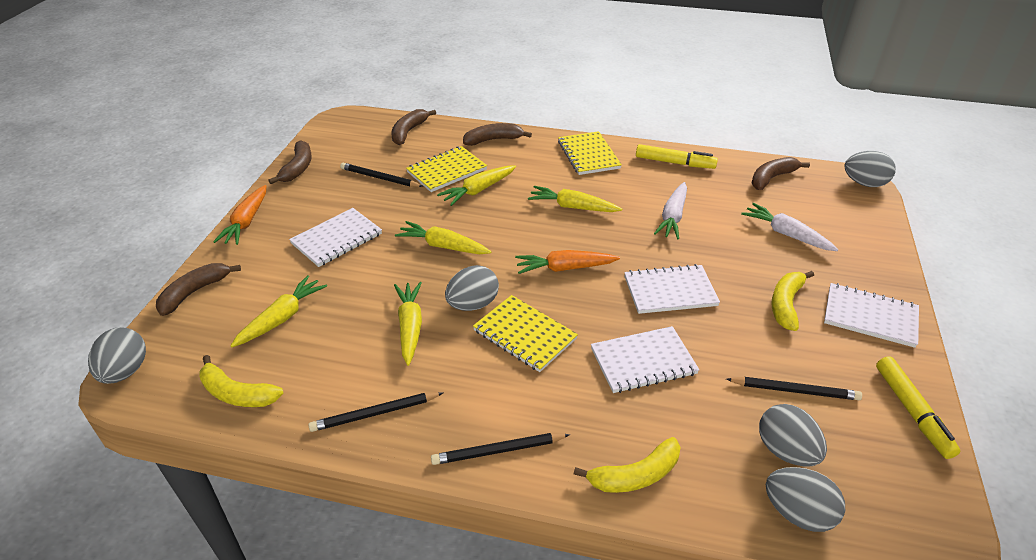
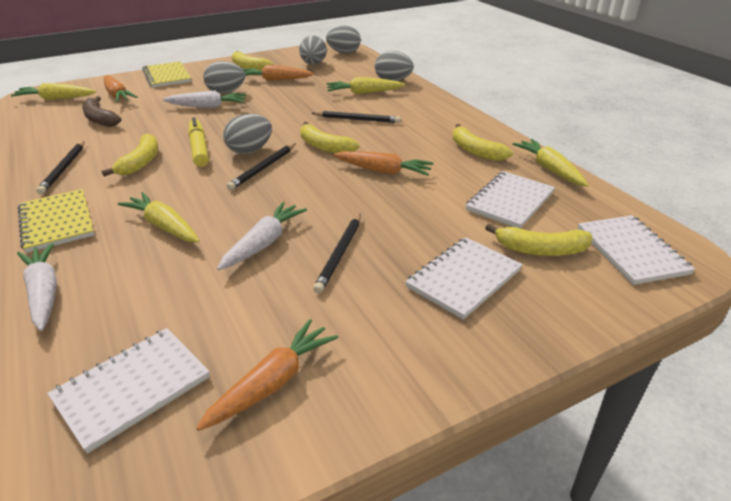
brown banana: [156,263,241,316] [268,140,312,184] [391,109,436,145] [463,123,532,146] [752,157,810,190] = 5 -> [82,96,121,127] = 1
orange carrot: [213,185,266,245] [515,250,620,274] = 2 -> [104,75,138,102] [196,319,339,431] [243,65,314,81] [333,151,434,176] = 4
white carrot: [654,182,687,240] [741,203,839,251] = 2 -> [17,243,57,331] [162,91,247,108] [217,202,307,270] = 3
yellow banana: [199,355,283,407] [574,437,680,493] [771,271,814,331] = 3 -> [102,133,158,177] [232,51,273,71] [300,122,359,153] [452,124,513,161] [485,224,592,256] = 5
yellow carrot: [230,275,327,347] [394,282,422,366] [395,221,491,254] [437,165,516,206] [528,186,622,212] = 5 -> [10,83,96,100] [118,192,199,243] [327,77,405,94] [512,139,589,187] = 4
yellow marker: [636,144,718,169] [876,357,961,459] = 2 -> [188,117,209,167] = 1
yellow notebook: [406,146,487,192] [473,295,578,372] [558,131,622,175] = 3 -> [18,189,95,253] [142,61,191,88] = 2

